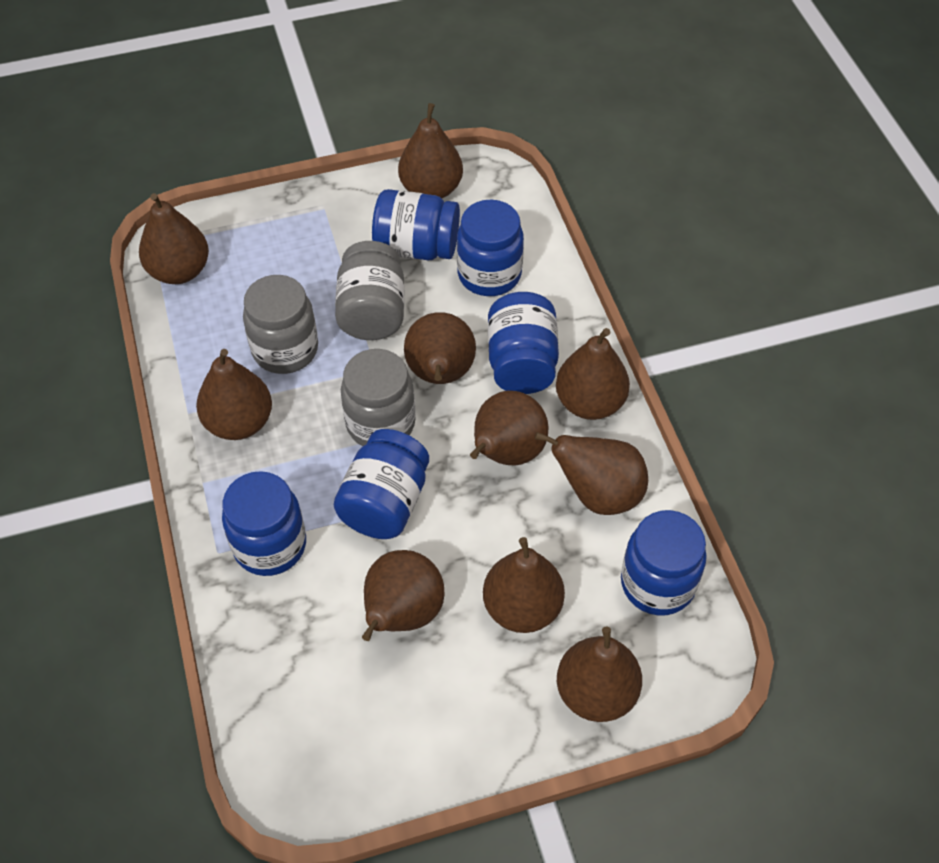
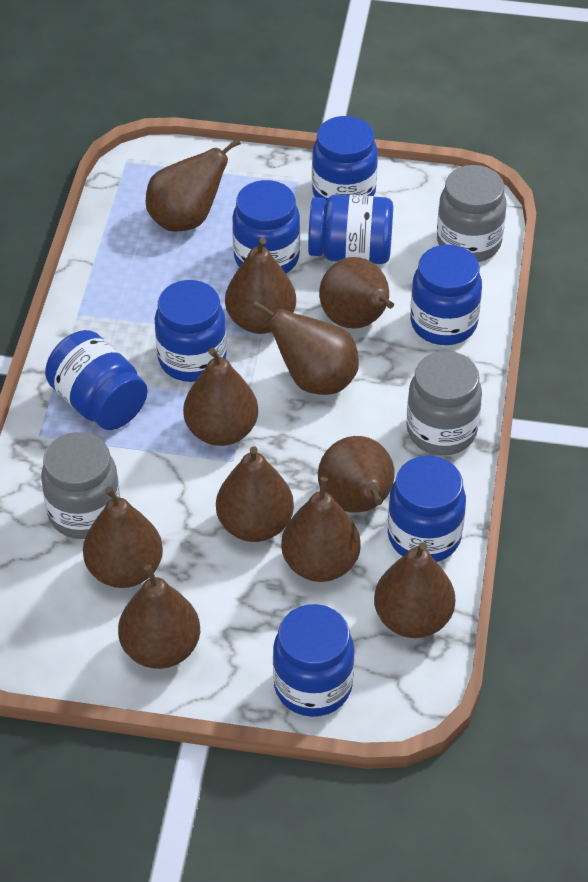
blue jar: [222,471,306,576] [334,429,429,539] [372,189,460,260] [457,200,524,296] [488,292,559,394] [621,510,707,616] = 6 -> [45,330,148,430] [155,280,227,382] [232,180,300,274] [273,604,355,717] [308,194,393,264] [312,116,378,201] [388,456,466,562] [410,245,482,345] = 8
brown pear: [139,193,209,284] [196,349,272,440] [362,550,444,641] [398,103,463,198] [404,312,476,384] [470,391,548,466] [483,537,565,633] [535,432,648,515] [556,328,630,420] [557,626,642,722] = 10 -> [83,487,163,588] [118,565,200,669] [146,138,241,232] [183,348,258,446] [216,446,294,542] [225,238,296,334] [252,301,359,395] [281,477,361,582] [318,436,395,513] [319,257,394,329] [374,542,455,638] = 11

